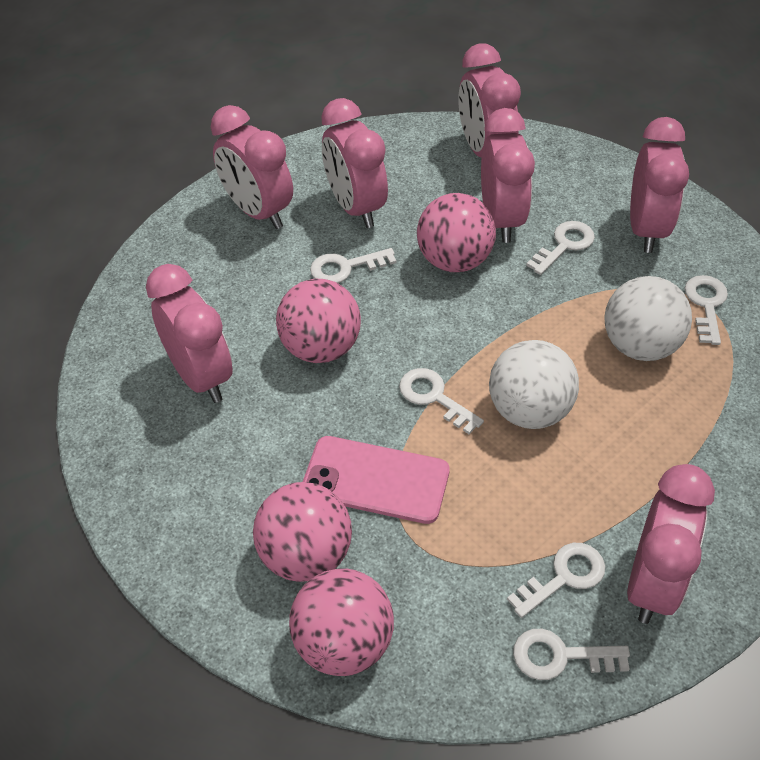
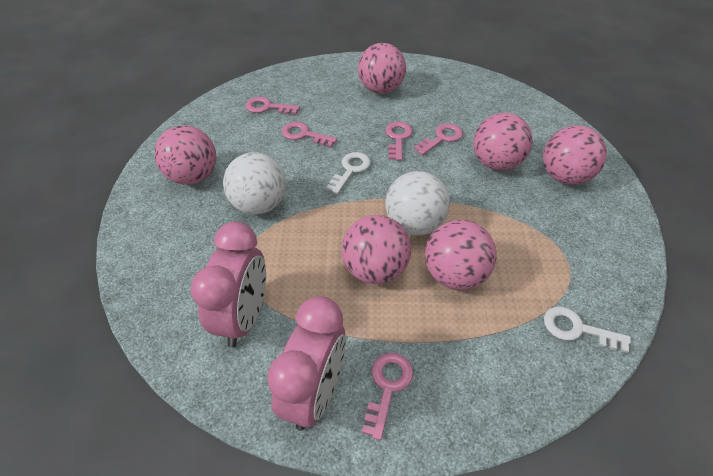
pink ball: [253,482,352,582] [276,279,361,363] [289,569,394,676] [417,193,496,272] = 4 -> [155,125,216,185] [341,215,411,284] [358,43,406,94] [425,220,497,290] [473,113,533,171] [543,125,607,185] = 6
pink clock: [146,264,233,403] [211,105,293,229] [321,98,388,228] [458,44,521,157] [481,108,535,243] [627,464,715,624] [630,117,689,253] = 7 -> [191,222,266,347] [267,296,346,431] = 2
pink key: none = 0 -> [246,97,300,115] [282,122,337,147] [362,353,413,440] [385,122,412,161] [414,123,463,155] = 5
pink phone: [303,436,450,524] = 1 -> none = 0
white key: [310,248,396,283] [399,368,484,434] [507,543,605,618] [513,629,630,680] [526,221,595,275] [685,275,728,345] = 6 -> [326,152,371,194] [544,306,631,353] = 2

